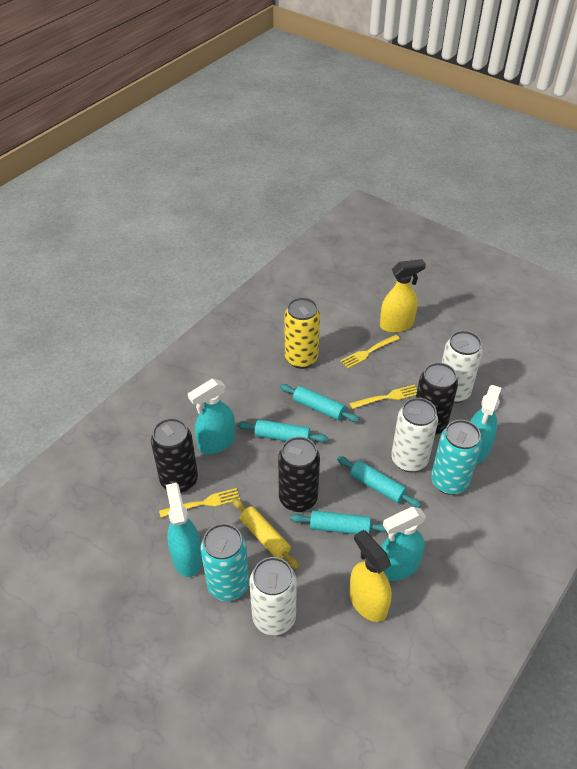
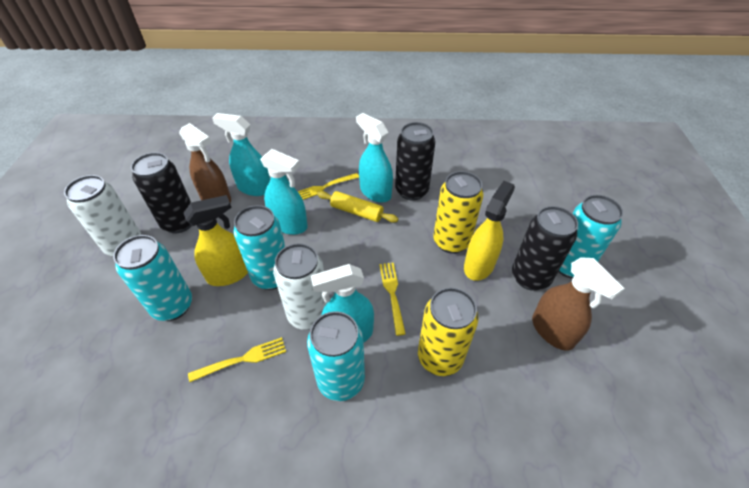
brown spray bottle: none = 0 -> [179,123,231,203] [532,257,625,351] = 2
turquoise can: [200,523,249,601] [431,420,482,495] = 2 -> [113,235,192,321] [233,205,285,290] [307,311,365,401] [558,195,623,279] = 4
turquoise rolling pin: [237,420,328,443] [280,384,360,422] [290,510,387,534] [337,456,421,508] = 4 -> none = 0
white can: [249,557,297,636] [391,398,438,472] [442,331,483,403] = 3 -> [64,175,142,256] [273,243,327,330] = 2
yellow can: [285,297,320,369] = 1 -> [418,287,479,376] [433,171,483,254] = 2

